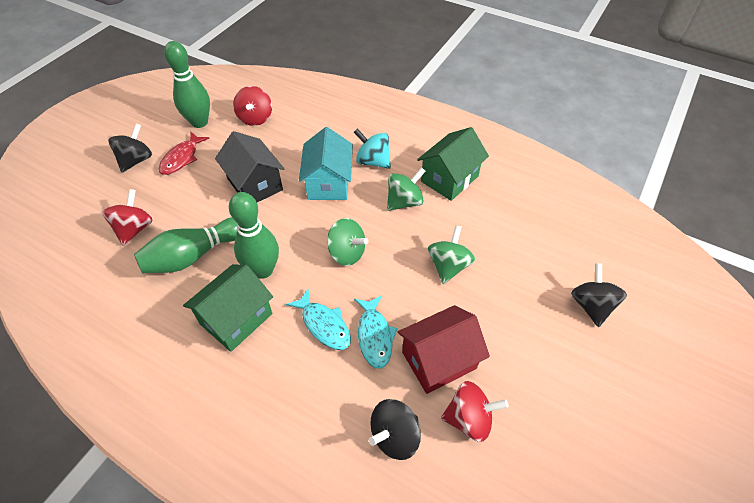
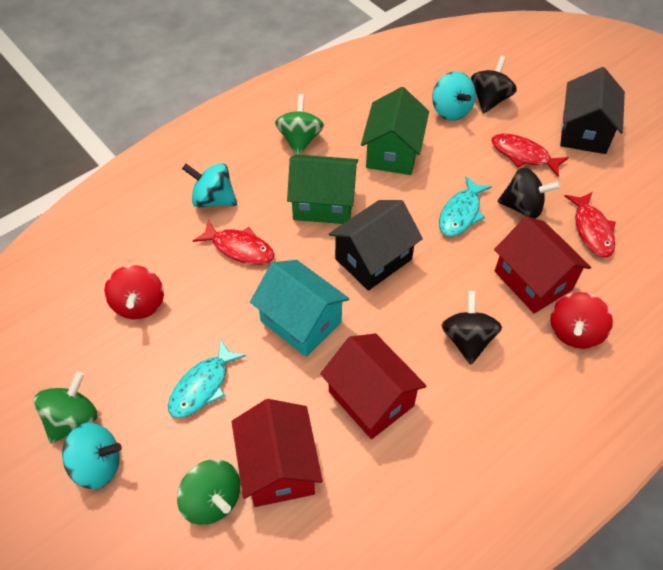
black house: [215,131,284,202] = 1 -> [329,200,423,291] [560,67,625,154] = 2
green bowling pin: [134,217,237,273] [164,41,210,128] [229,192,279,279] = 3 -> none = 0
red fish: [159,132,209,175] = 1 -> [193,219,275,265] [492,134,569,176] [565,192,616,257] = 3
red house: [398,305,490,394] = 1 -> [232,399,323,507] [320,333,427,439] [494,216,591,314] = 3
red spinning top: [102,189,153,246] [233,86,272,126] [441,381,509,442] = 3 -> [104,265,164,319] [550,292,613,349] = 2
turquoise spinning top: [354,128,391,169] = 1 -> [62,423,122,489] [182,163,237,207] [432,71,476,121] = 3

